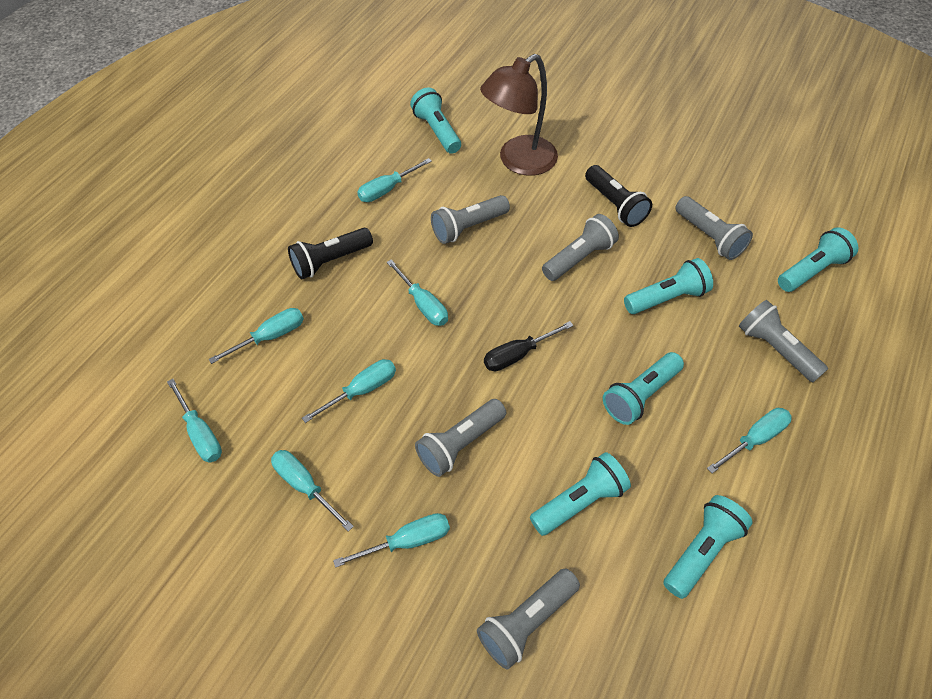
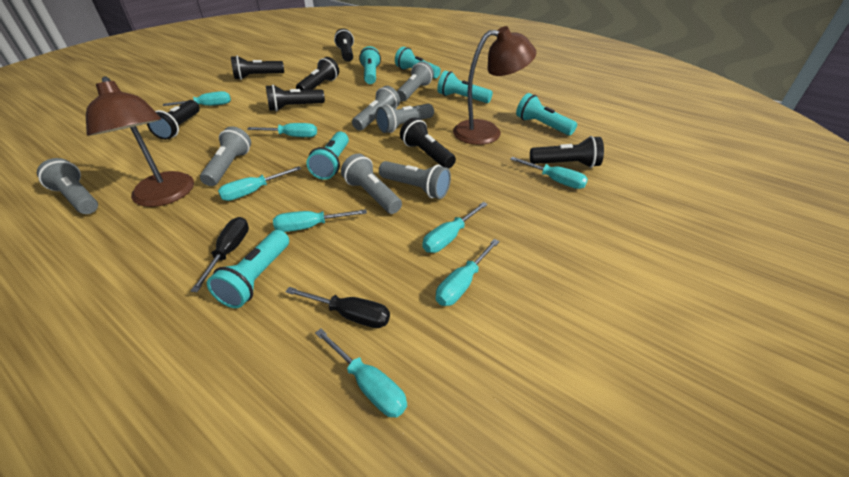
black flashlight: [288,228,373,279] [585,165,652,227] = 2 -> [147,100,200,140] [231,56,284,80] [266,85,325,112] [296,57,339,90] [334,28,354,62] [400,118,456,169] [530,136,604,168] = 7
black screwdriver: [484,321,574,371] = 1 -> [191,217,249,292] [285,287,390,328] = 2
brown lamp: [480,54,558,176] = 1 -> [86,76,194,207] [453,26,536,145] = 2
grey flashlight: [415,399,506,477] [431,195,510,244] [477,568,580,669] [542,214,619,281] [675,196,753,260] [739,300,828,382] = 6 -> [37,158,98,214] [200,126,251,186] [341,154,402,214] [352,86,400,131] [376,104,434,133] [379,161,451,199] [397,61,434,101] = 7

